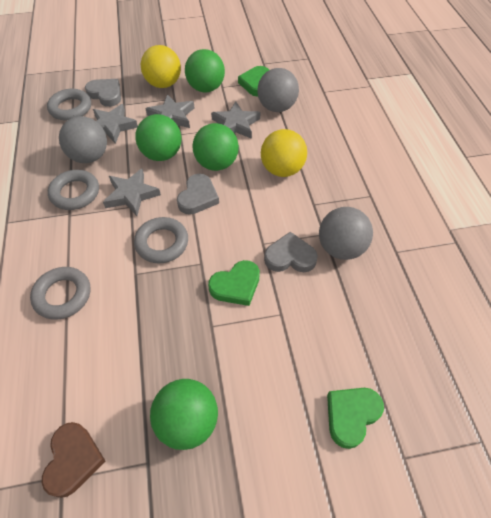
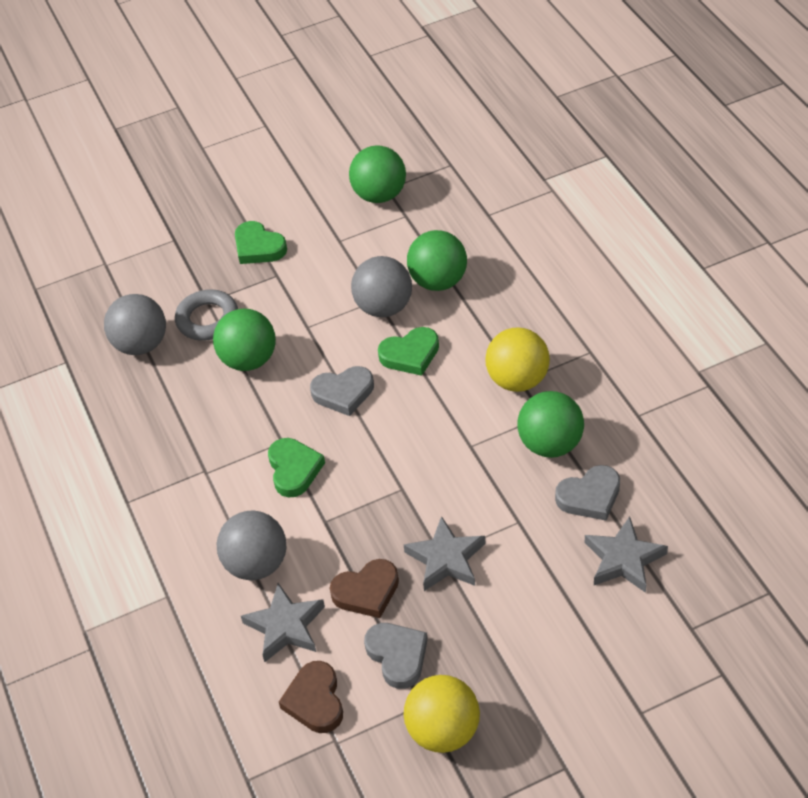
brown heart: [42,422,105,498] = 1 -> [279,661,343,733] [330,559,399,618] = 2
grey ring: [30,267,90,320] [47,89,91,121] [48,170,99,210] [134,217,188,263] = 4 -> [175,290,238,341] = 1
grey star: [93,104,138,144] [103,169,161,216] [145,94,194,128] [211,101,260,139] = 4 -> [241,583,325,662] [404,516,486,591] [585,516,668,593] = 3

